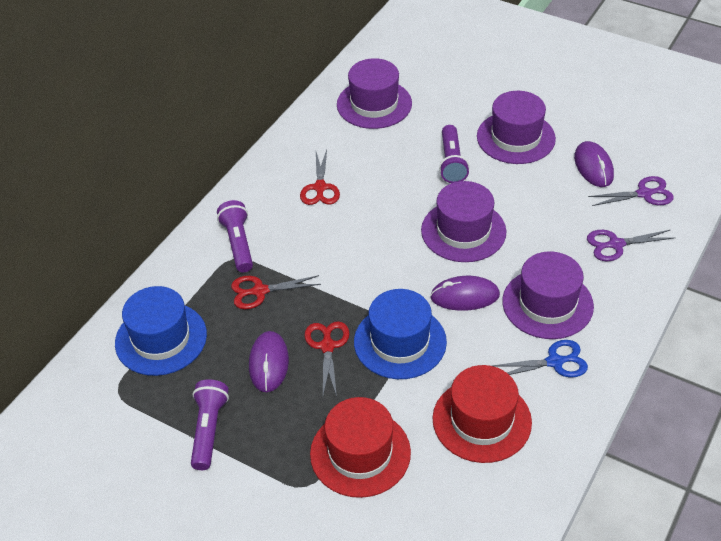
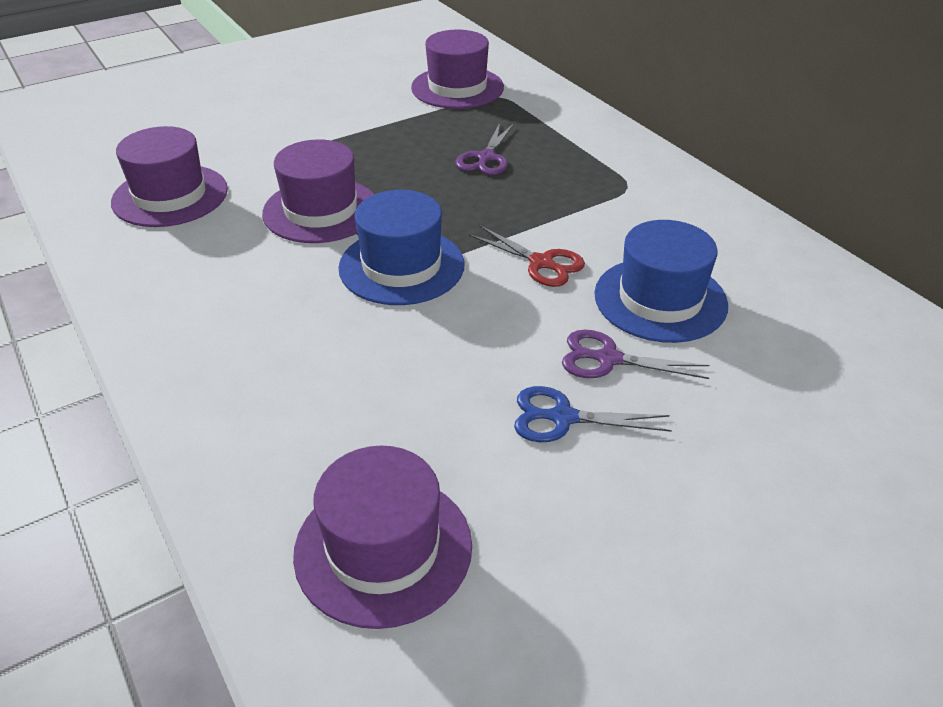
purple flashlight: [191,379,229,470] [217,200,253,272] [439,125,469,183] = 3 -> none = 0
purple mouse: [249,331,289,392] [430,276,500,311] [574,141,614,187] = 3 -> none = 0
red hat: [310,397,411,498] [433,365,532,463] = 2 -> none = 0
red scissors: [231,275,321,309] [300,150,340,205] [305,321,349,397] = 3 -> [469,226,585,287] = 1

